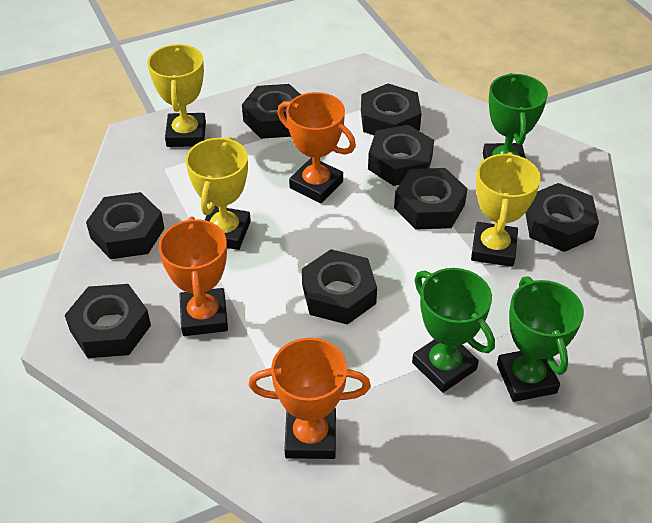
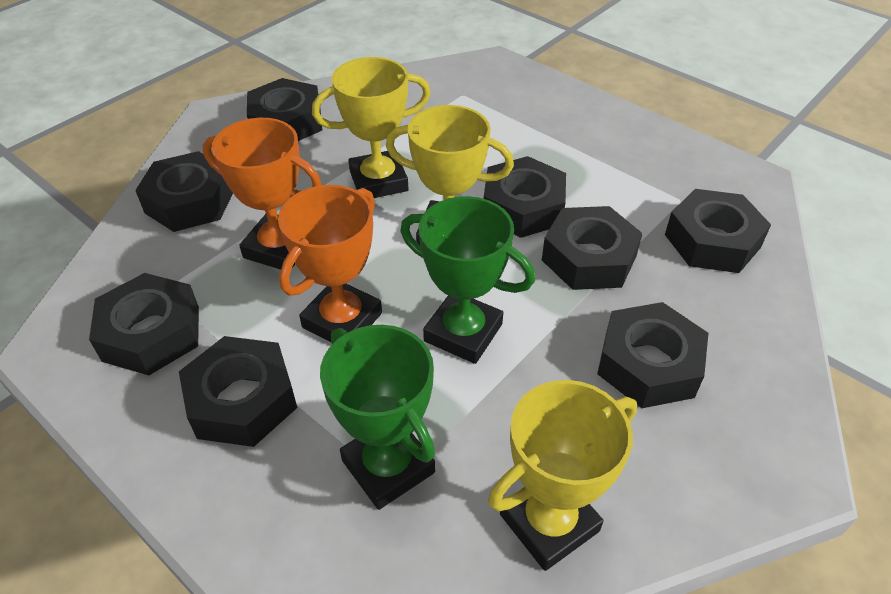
green trophy: [412,268,495,393] [483,73,548,160] [497,276,584,402] = 3 -> [320,325,435,510] [400,196,535,364] = 2
orange trophy: [158,216,228,336] [249,338,371,459] [277,92,356,203] = 3 -> [203,118,321,270] [278,185,382,342] = 2

